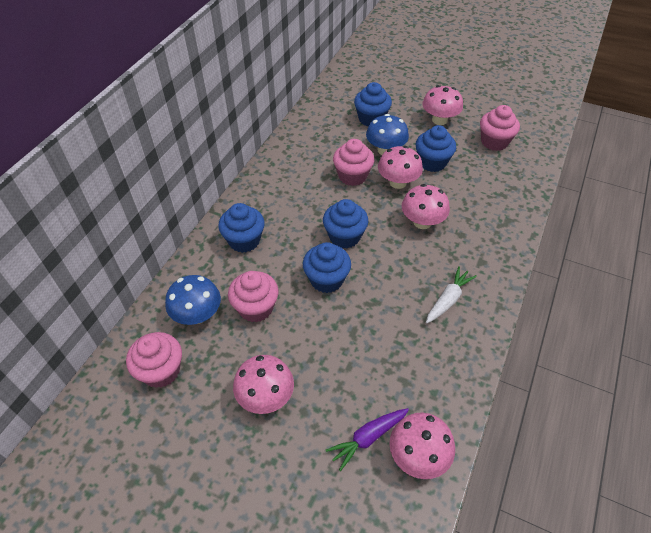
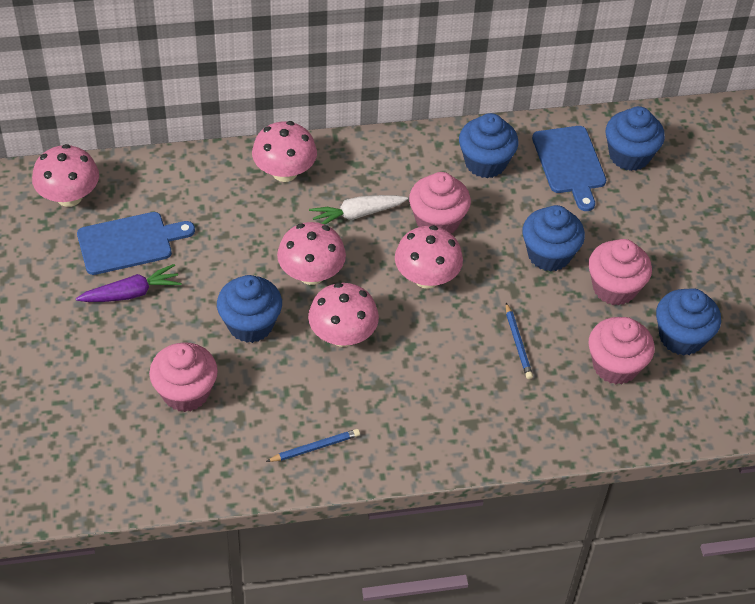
blue cutting board: none = 0 -> [77,212,195,275] [532,126,606,211] = 2
blue mushroom: [165,275,221,325] [366,114,409,155] = 2 -> none = 0
blue pencil: none = 0 -> [266,429,360,462] [506,303,533,379] = 2

